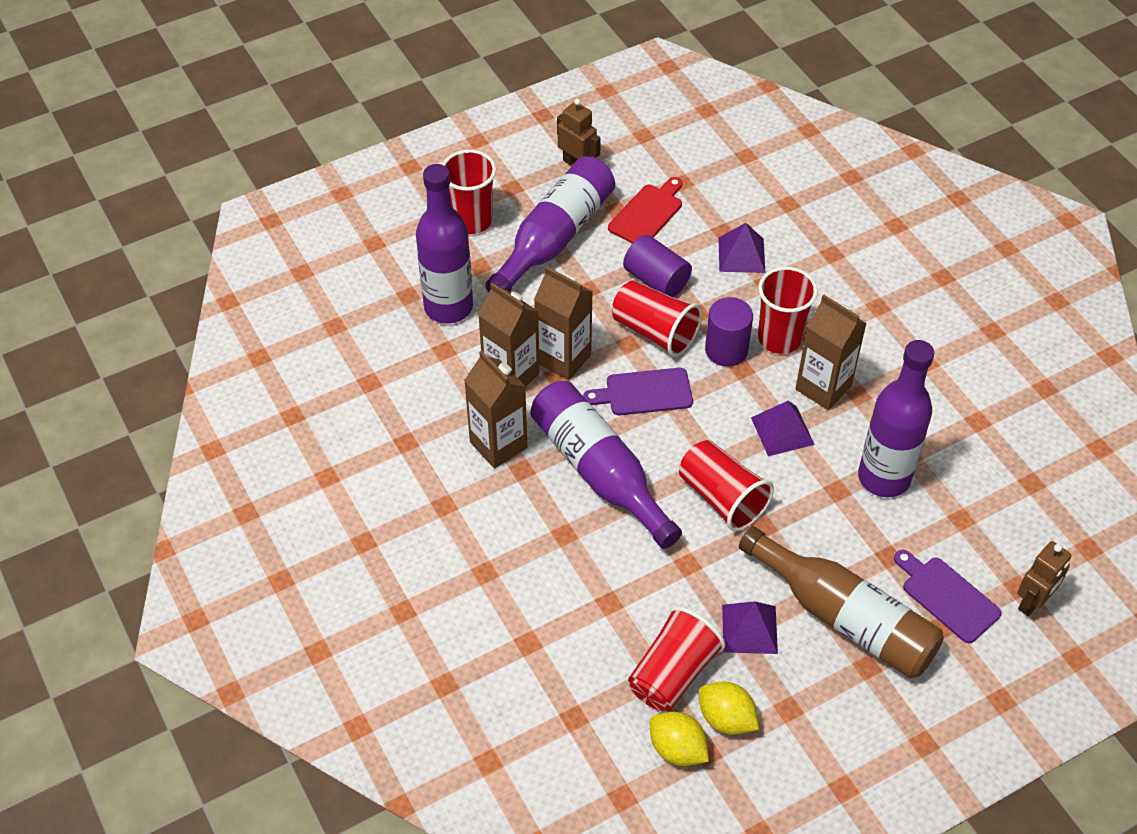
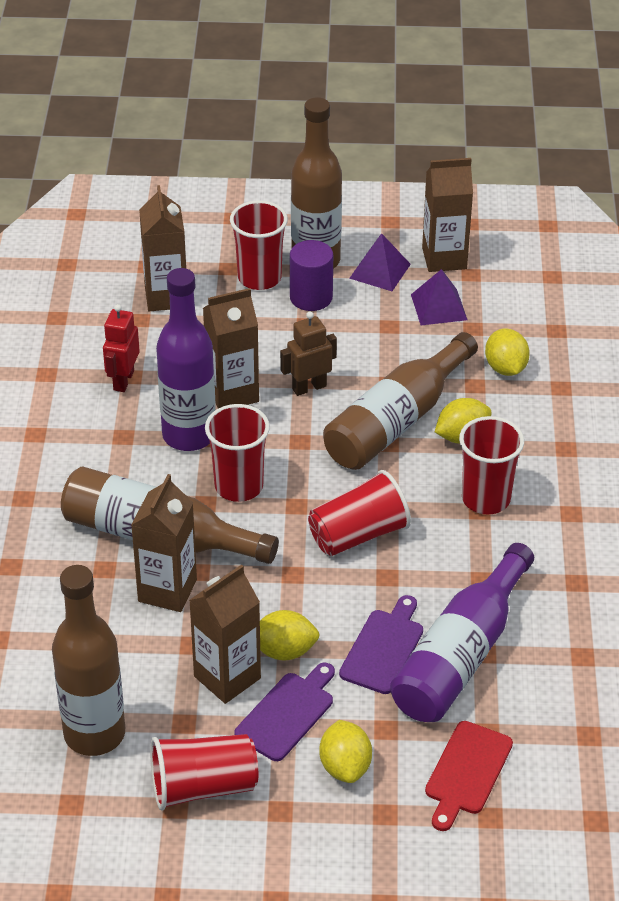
brown bottle: [739,526,944,678] = 1 -> [52,565,125,756] [61,466,279,564] [291,97,342,269] [323,332,478,470] = 4
brown carton: [464,350,528,469] [478,283,539,386] [534,266,593,380] [796,295,867,410] = 4 -> [131,474,197,612] [139,185,186,311] [189,564,261,704] [203,288,259,409] [422,158,473,272] = 5
brown robot: [557,99,601,165] [1017,541,1071,616] = 2 -> [280,311,337,396] = 1
purple bottle: [416,164,473,324] [485,156,615,292] [530,381,682,549] [858,340,934,498] = 4 -> [156,268,216,451] [390,543,534,722] = 2
purple cylinder: [623,235,692,297] [705,297,753,367] = 2 -> [290,240,333,311] = 1
purple pyramid: [718,223,765,273] [722,601,778,654] [751,401,815,456] = 3 -> [349,233,411,291] [411,269,467,325] = 2
red robot: none = 0 -> [103,304,140,392] = 1
yellow lemon: [650,712,709,766] [698,682,759,735] = 2 -> [260,610,320,661] [319,720,372,783] [435,398,492,444] [485,328,530,376] = 4

